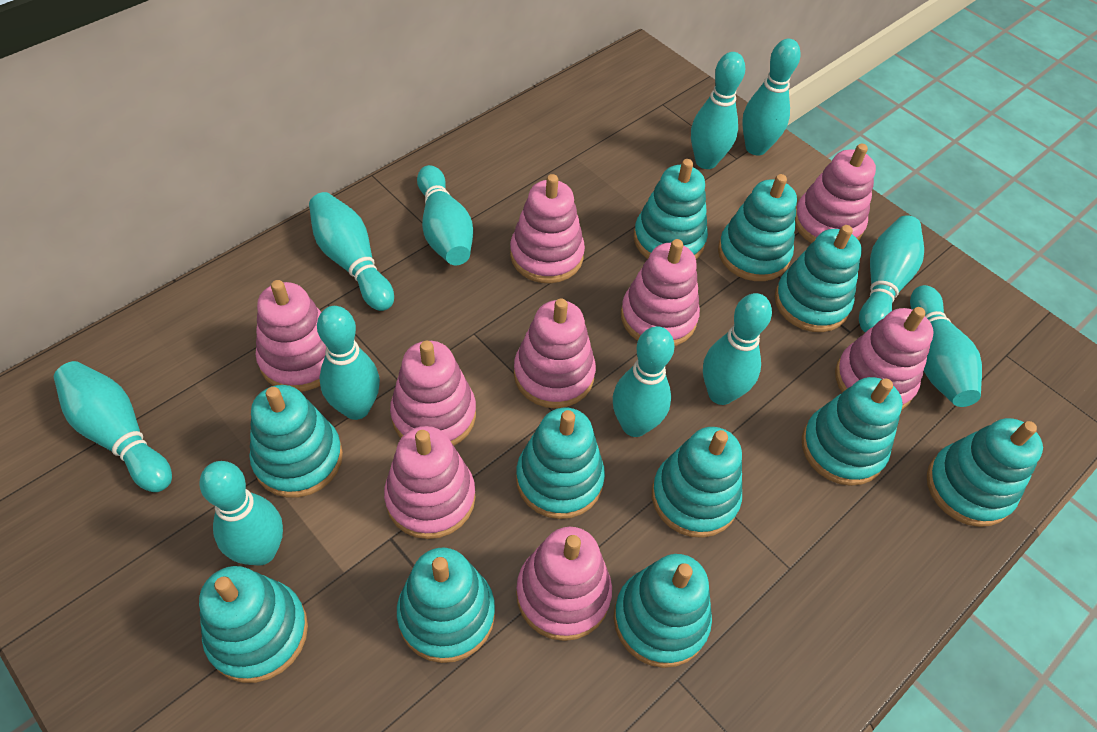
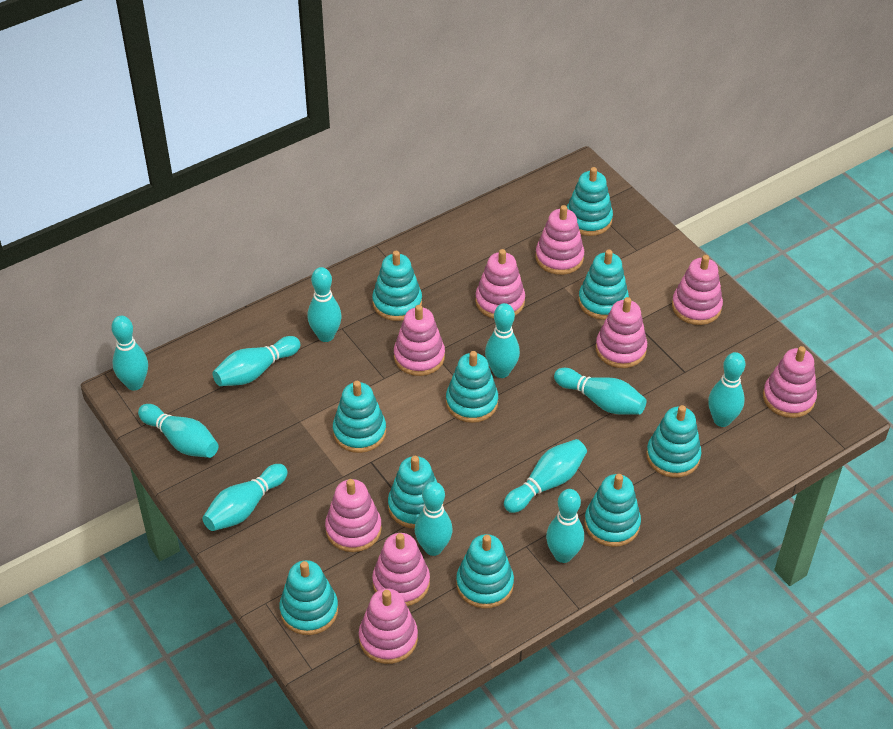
turquoise stacking toy: [199,566,308,683] [249,385,343,498] [397,548,495,663] [516,408,605,519] [614,554,712,668] [634,159,708,259] [652,427,742,538] [718,174,797,281] [775,225,862,332] [802,377,902,486] [927,418,1043,527] = 11 -> [279,560,338,635] [333,381,386,453] [372,251,422,321] [388,456,437,529] [446,351,498,423] [456,534,514,609] [567,167,613,236] [578,249,629,320] [584,474,641,547] [646,405,701,478] = 10

